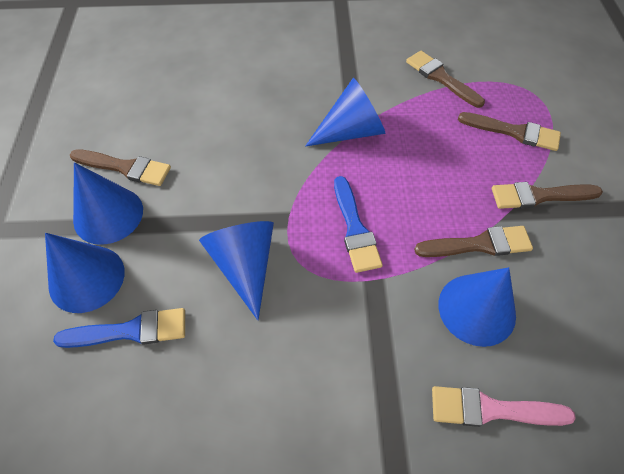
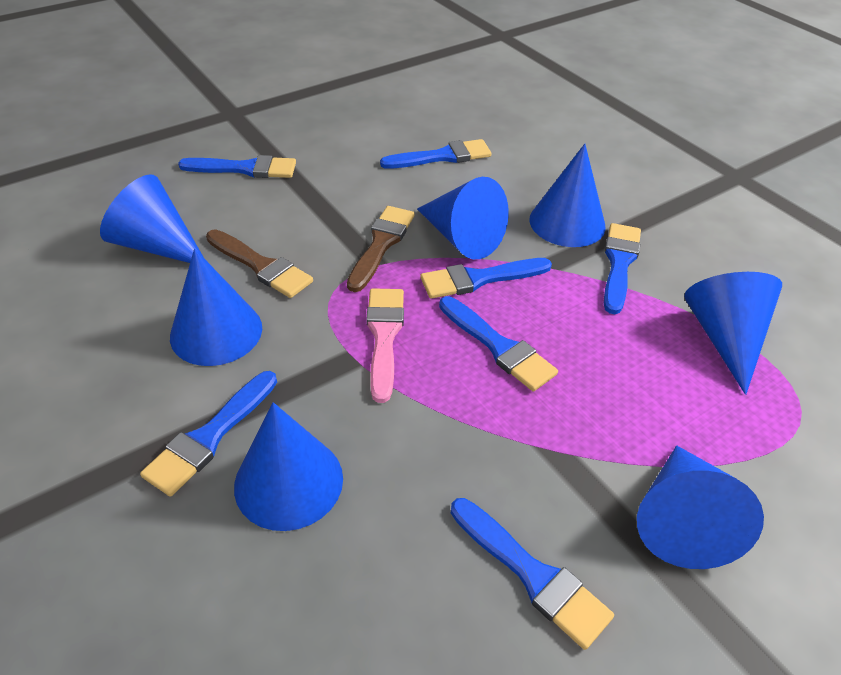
blue brush: [53,308,185,348] [334,176,383,273] = 2 -> [140,371,277,497] [178,155,296,178] [380,139,492,169] [420,258,552,299] [439,296,558,391] [451,498,614,650] [604,223,641,314] = 7
blue cone: [45,233,125,313] [73,162,143,245] [199,221,274,320] [305,78,385,147] [439,267,516,347] = 5 -> [100,175,204,263] [170,249,262,366] [234,402,343,531] [417,177,509,259] [529,144,606,247] [637,445,764,569] [684,272,782,395] = 7
brown brush: [70,149,171,186] [406,51,485,108] [414,226,533,257] [458,112,561,151] [492,182,603,209] = 5 -> [206,229,313,298] [347,206,415,292] = 2

